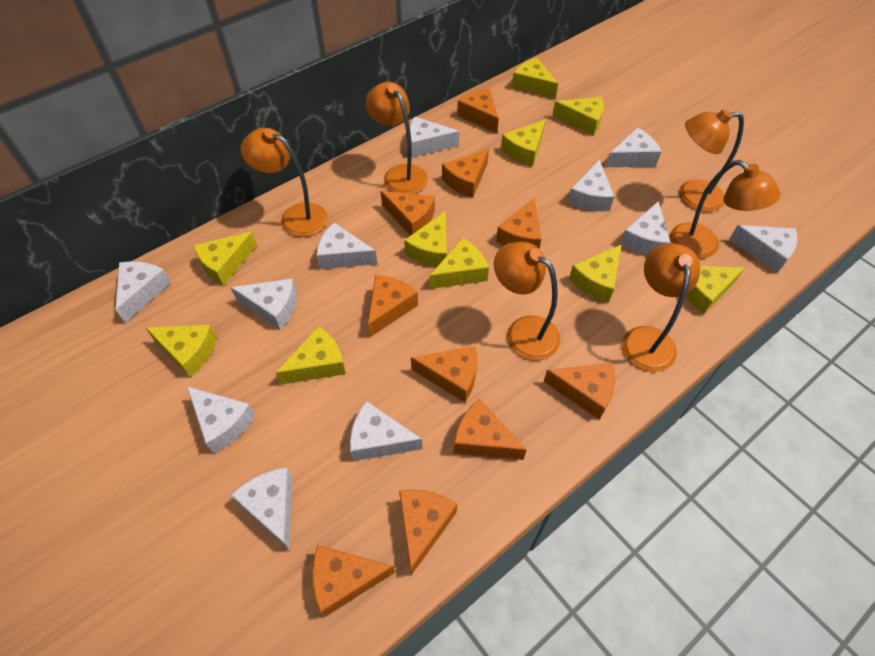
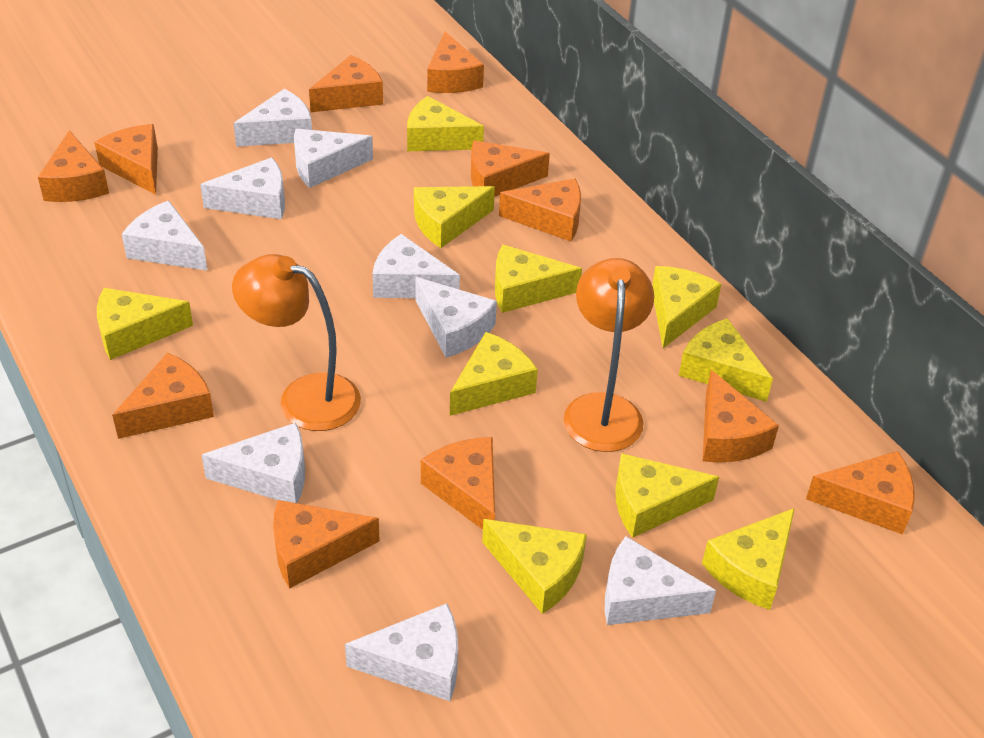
orange cheese: [312,545,395,617] [368,275,418,337] [380,191,435,236] [399,490,457,575] [411,346,477,402] [442,149,489,198] [453,399,526,460] [457,88,499,133] [496,199,541,249] [543,363,615,420] = 10 -> [38,130,109,202] [94,124,158,195] [112,353,214,439] [273,500,380,589] [309,55,383,112] [421,437,495,530] [427,32,484,93] [471,140,550,197] [499,179,581,241] [703,370,779,463] [806,451,915,535] = 11
orange lamp: [240,128,328,237] [366,82,428,194] [494,242,560,360] [622,243,700,372] [670,160,781,259] [679,109,744,212] = 6 -> [232,254,361,431] [564,258,654,452] = 2
white cheese: [116,261,171,323] [187,387,255,453] [231,279,297,330] [231,468,292,550] [316,223,377,269] [350,401,422,461] [410,117,459,157] [568,160,614,211] [606,127,661,167] [620,201,671,255] [729,225,797,273] = 11 -> [122,201,207,271] [200,157,285,219] [202,423,305,503] [233,89,312,147] [294,129,373,188] [345,603,458,701] [372,234,460,298] [415,277,497,358] [605,536,716,625] = 9

